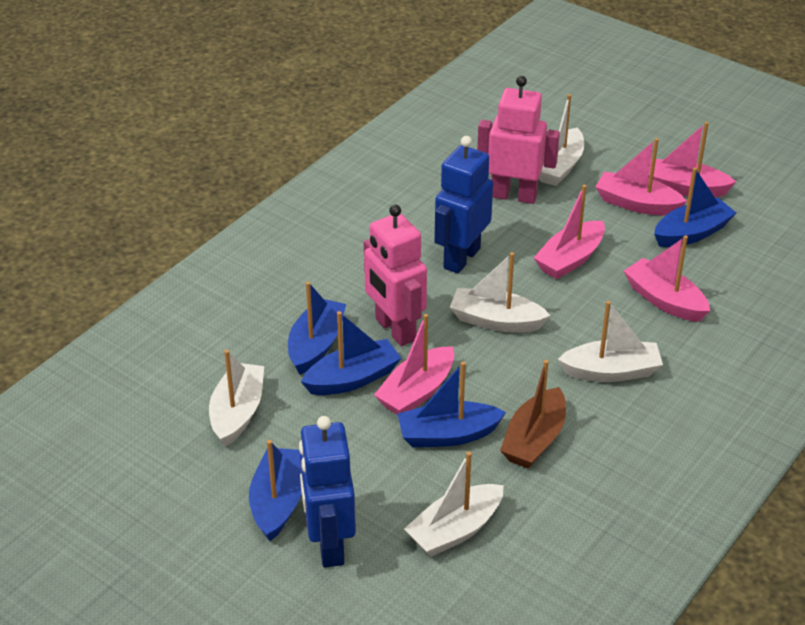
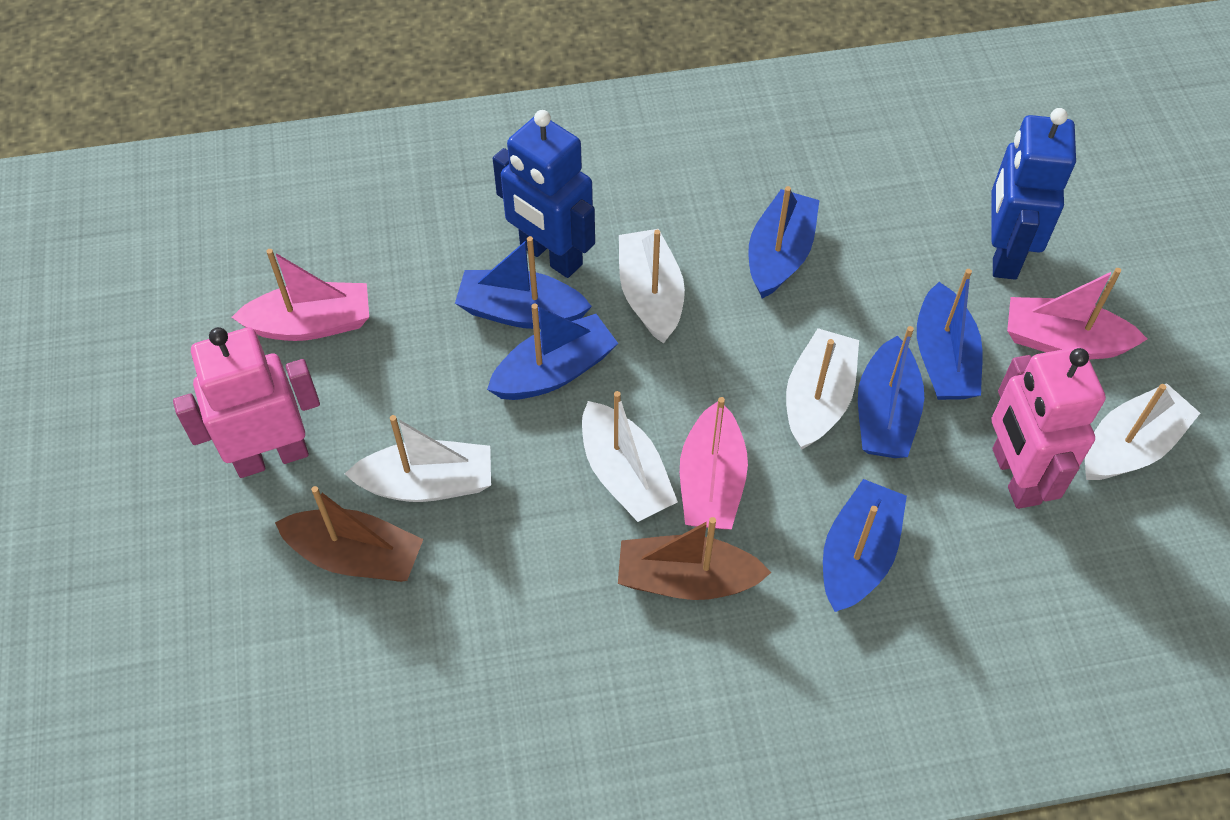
blue boat: [249,440,302,541] [288,282,346,375] [301,311,401,395] [398,362,506,447] [654,167,736,247] = 5 -> [455,236,592,329] [487,304,618,400] [748,186,819,299] [823,479,907,612] [858,326,924,458] [917,269,983,400] = 6
brown boat: [500,360,566,469] = 1 -> [275,486,423,582] [618,517,772,600] = 2
pink boat: [374,314,454,415] [534,185,605,279] [596,138,687,216] [624,235,710,322] [648,122,736,197] = 5 -> [232,249,369,341] [680,397,748,529] [1007,268,1147,359] = 3

